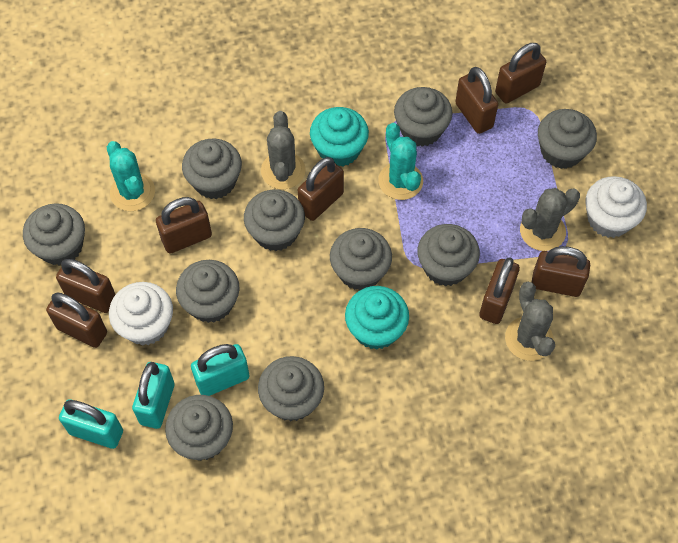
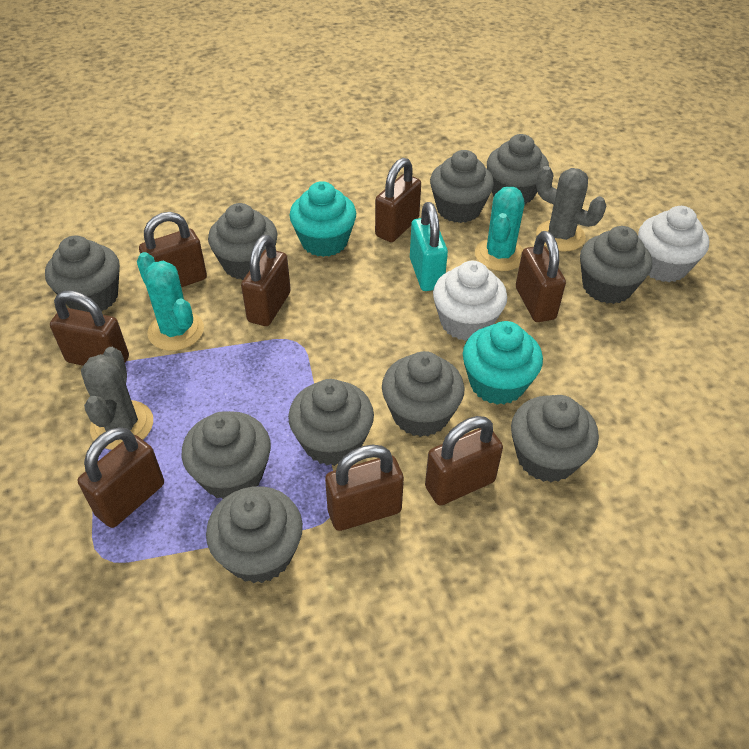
grey cactus: [261,111,306,190] [505,282,555,361] [520,188,580,251] = 3 -> [81,347,153,450] [536,166,606,251] = 2
turquoise padlock: [59,399,123,449] [132,362,175,429] [191,344,249,396] = 3 -> [410,202,448,291] = 1

